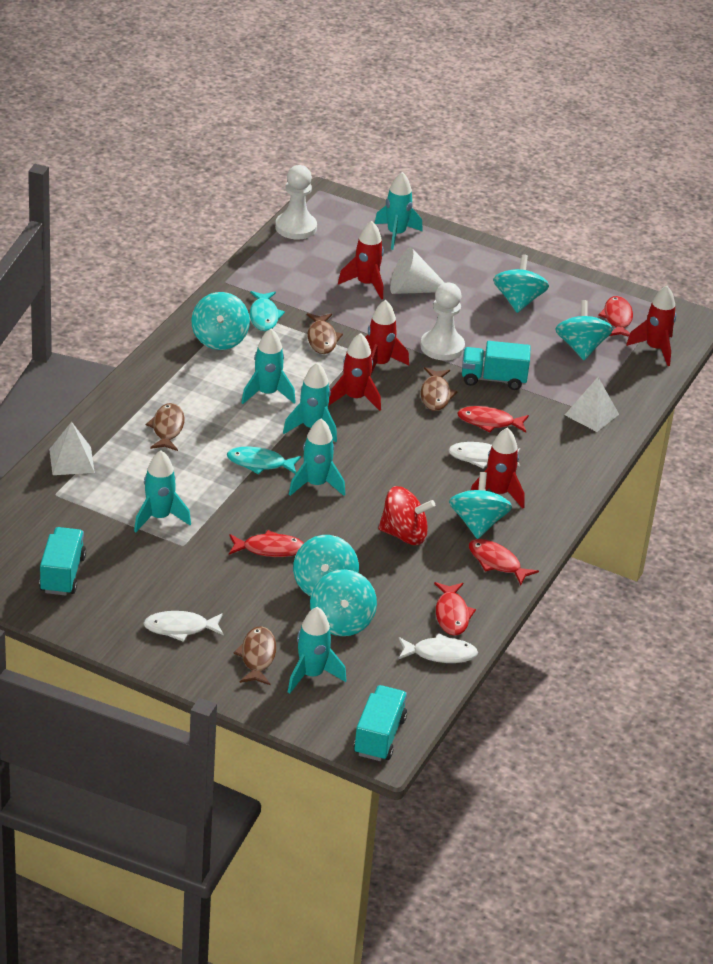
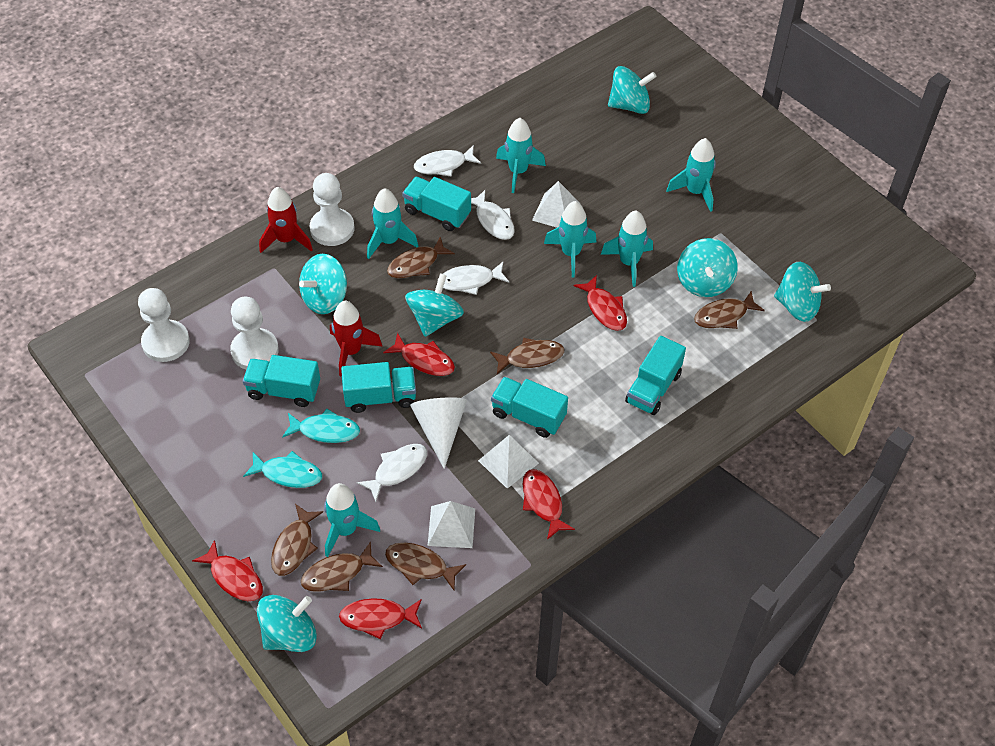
brown fish: [146,403,185,451] [233,626,276,685] [307,313,343,354] [421,367,458,411] = 4 -> [271,504,323,576] [301,541,383,592] [385,543,466,590] [387,237,455,278] [490,338,564,374] [694,291,765,329] = 6
red rocket: [328,333,381,411] [338,221,384,299] [365,300,409,374] [471,427,525,509] [626,286,676,366] = 5 -> [259,187,313,253] [330,301,382,377] = 2
red spinning top: [378,486,435,545] = 1 -> none = 0
turquoise truck: [39,527,86,596] [353,685,407,761] [462,341,531,390] = 3 -> [243,355,320,407] [341,362,416,413] [402,177,471,231] [491,377,568,438] [625,336,686,415] = 5
white fish: [143,611,224,642] [398,633,478,663] [448,442,520,469] = 3 -> [357,444,427,502] [414,145,481,177] [438,261,509,295] [471,190,515,240] = 4
white pawn: [275,165,317,239] [421,283,465,361] = 2 -> [138,288,190,362] [230,297,279,369] [310,173,354,246] = 3
white pyramid: [49,422,95,475] [565,377,619,432] = 2 -> [428,501,475,548] [478,435,539,489] [532,181,581,228] = 3

